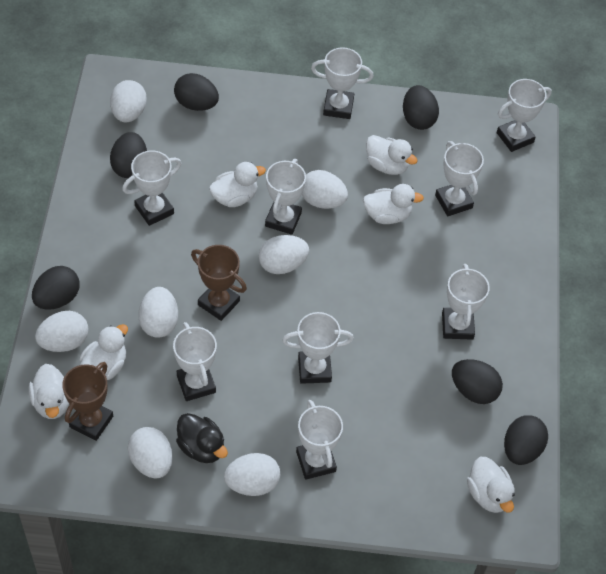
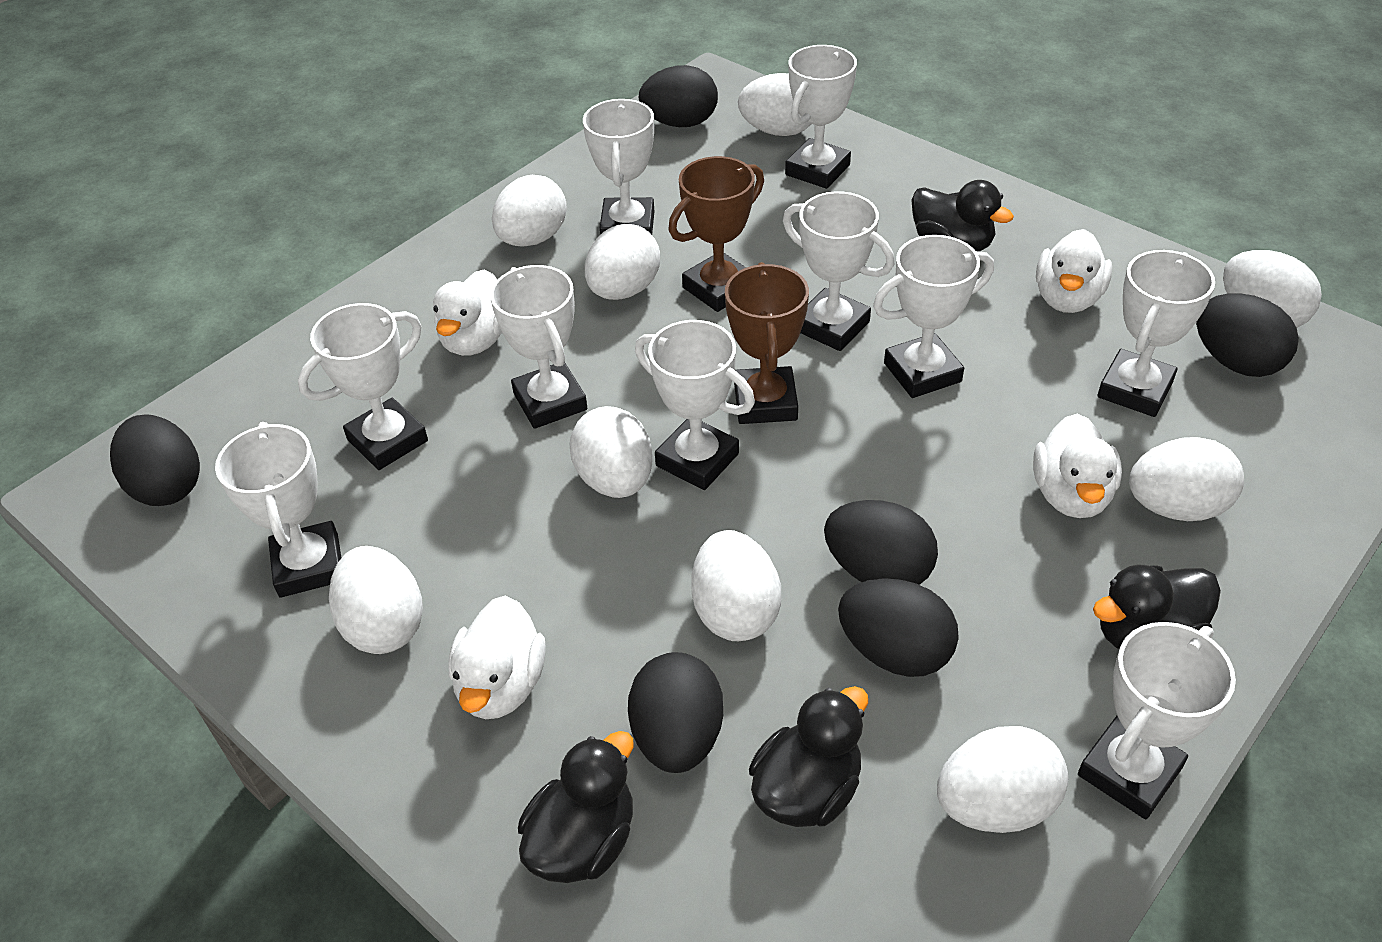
black duck: [176,413,228,463] = 1 -> [518,731,634,883] [749,686,868,827] [911,180,1014,252] [1093,565,1221,649] = 4
white duck: [29,364,69,419] [80,324,128,380] [209,162,266,207] [363,184,424,224] [366,135,418,175] [467,457,515,513] = 6 -> [433,269,502,356] [448,596,546,719] [1033,414,1122,518] [1036,229,1112,313] = 4
white egg: [35,311,89,352] [110,80,147,122] [128,427,172,479] [138,287,178,338] [224,453,280,496] [259,235,309,274] [302,170,348,209] = 7 -> [329,546,423,654] [492,175,567,247] [570,406,653,498] [585,224,660,300] [691,530,781,641] [738,73,812,136] [937,726,1068,833] [1129,437,1244,521] [1223,250,1322,328] = 9
white trophy: [122,150,181,226] [173,322,217,401] [265,159,306,235] [282,312,354,384] [296,400,343,480] [311,47,374,119] [435,141,484,216] [442,264,490,340] [497,79,552,152] = 9 -> [215,422,341,598] [298,303,428,470] [490,265,587,429] [583,99,654,235] [635,320,755,490] [783,191,894,351] [785,45,857,189] [873,235,994,398] [1078,622,1236,819] [1097,250,1215,417] = 10

